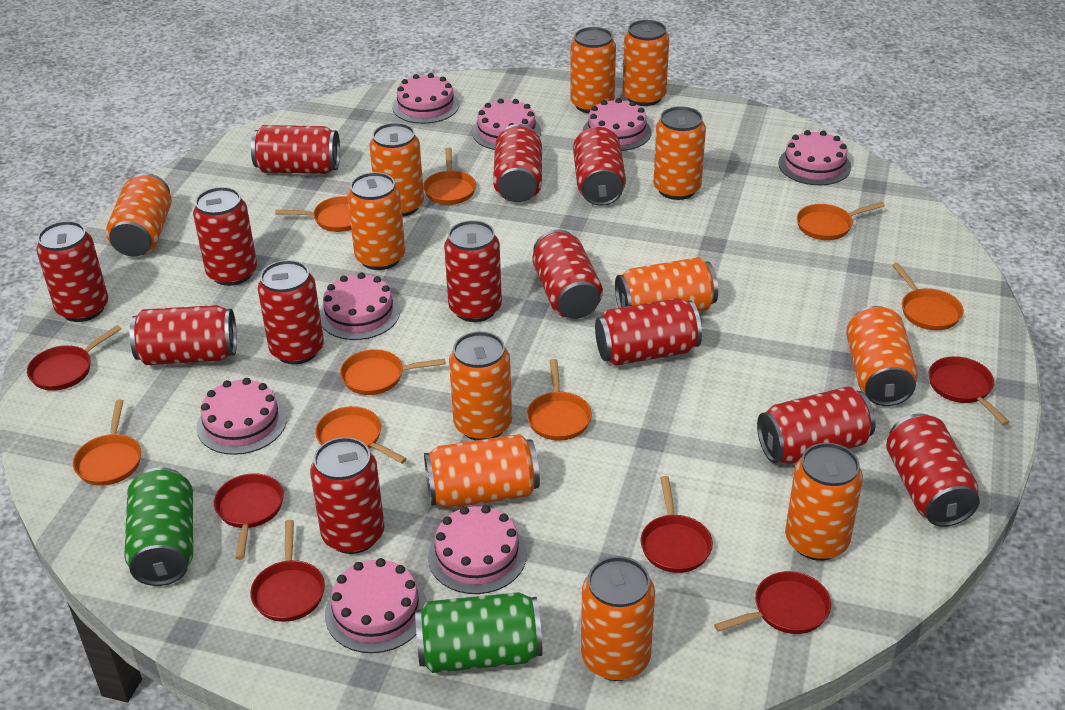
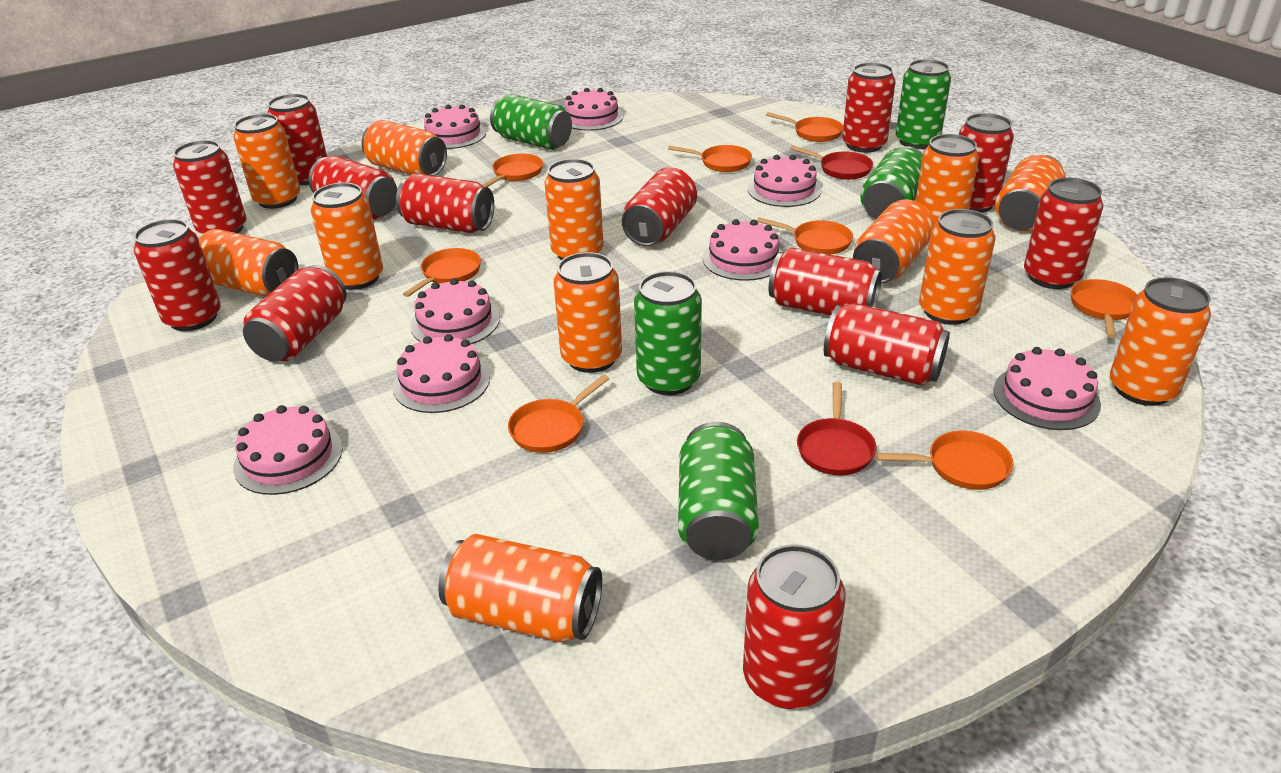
green can: [124,467,193,586] [415,592,542,673] = 2 -> [490,94,572,150] [634,271,702,395] [678,422,759,560] [860,146,923,219] [896,59,951,149] = 5
red pan: [27,325,121,391] [214,473,284,560] [250,520,325,622] [640,476,713,573] [714,571,831,634] [929,356,1009,425] = 6 -> [790,145,873,180] [797,382,876,475] = 2

